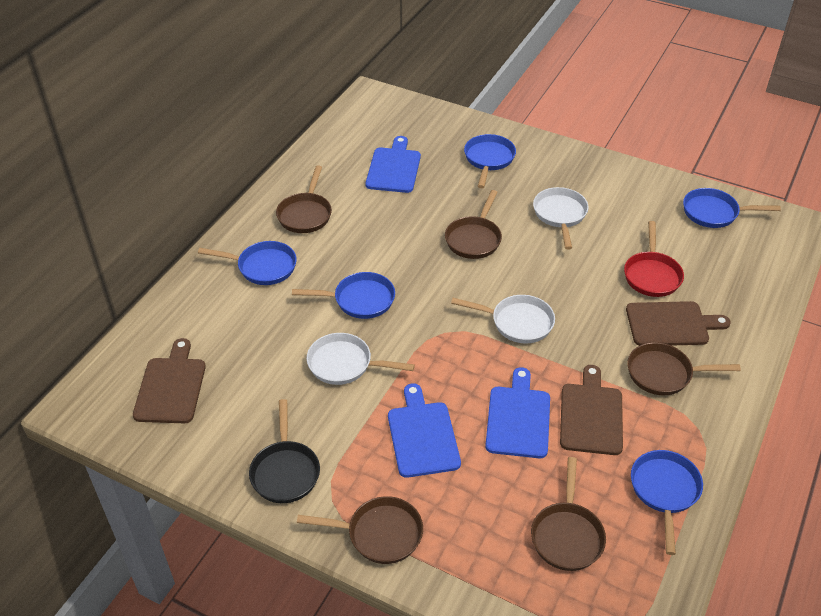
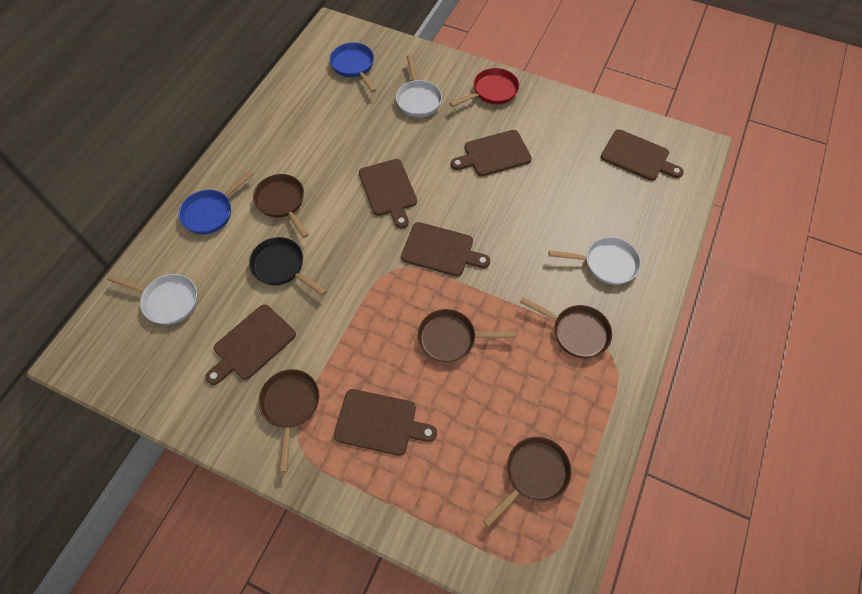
blue cutting board: [365,136,421,193] [388,384,461,478] [485,367,550,458] = 3 -> none = 0
blue pan: [198,241,297,285] [292,272,395,319] [464,134,516,188] [631,450,703,555] [683,188,781,228] = 5 -> [178,170,254,234] [330,42,376,93] = 2
brown cutting board: [133,338,206,423] [560,365,623,455] [626,301,731,346] = 3 -> [205,304,296,385] [334,389,437,456] [359,159,417,229] [401,222,490,276] [451,130,532,176] [601,129,684,181] = 6

